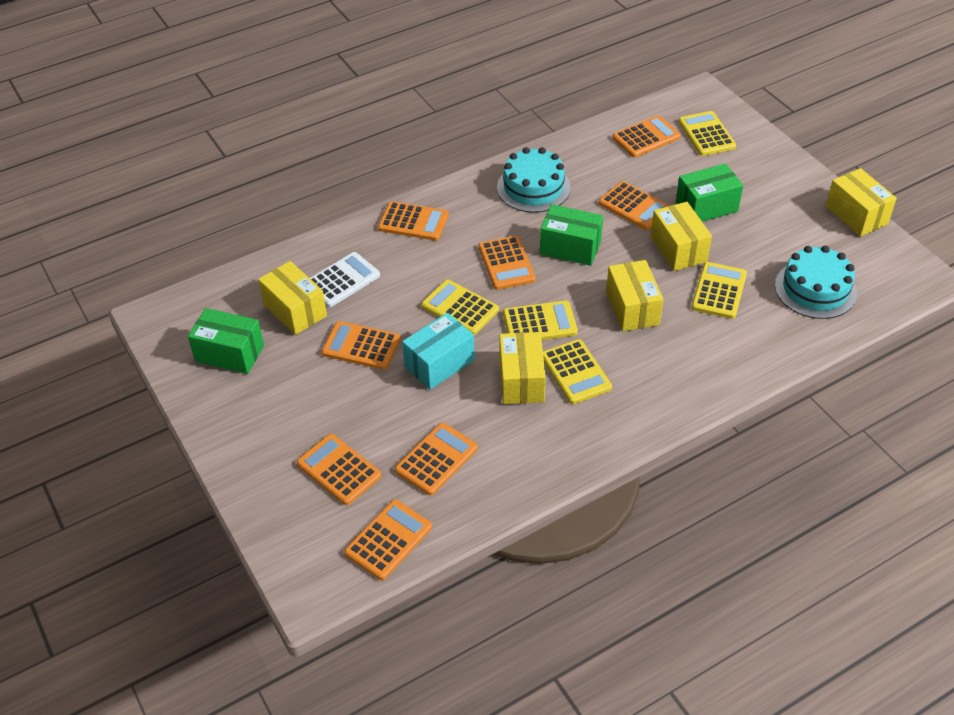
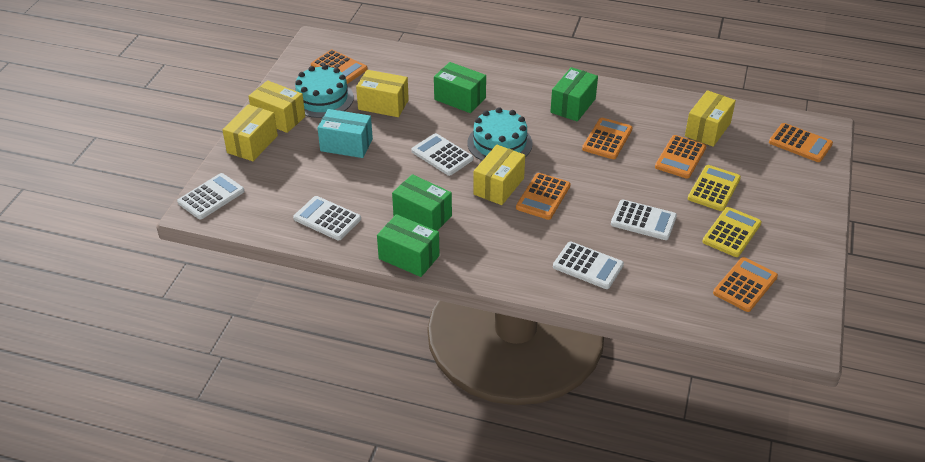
green box: [188,308,264,374] [540,204,603,266] [676,163,743,222] = 3 -> [377,214,440,277] [392,174,452,231] [434,62,486,113] [550,67,598,122] = 4
orange calculator: [296,434,381,505] [322,321,401,370] [344,500,432,580] [378,201,449,241] [395,423,478,495] [479,236,536,290] [599,181,670,230] [612,115,681,157] = 8 -> [311,49,368,84] [516,173,571,220] [582,118,633,159] [655,135,706,179] [713,257,778,312] [769,123,833,162] = 6
white calculator: [310,252,380,307] = 1 -> [177,173,245,220] [293,196,361,241] [411,133,473,176] [553,242,624,289] [611,199,677,240] = 5
yellow calculator: [421,280,499,335] [503,301,578,340] [543,339,612,404] [678,111,736,156] [691,262,747,319] = 5 -> [688,165,741,211] [702,207,761,257] = 2

